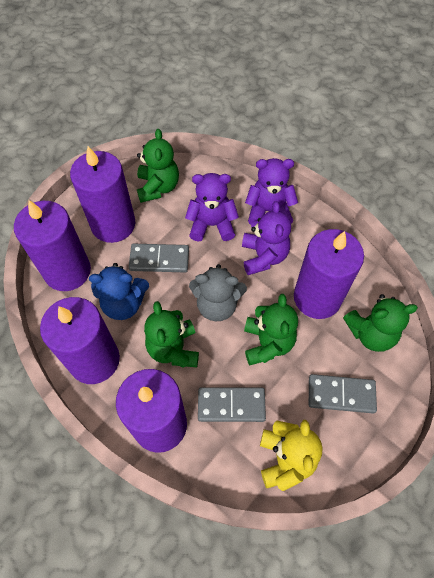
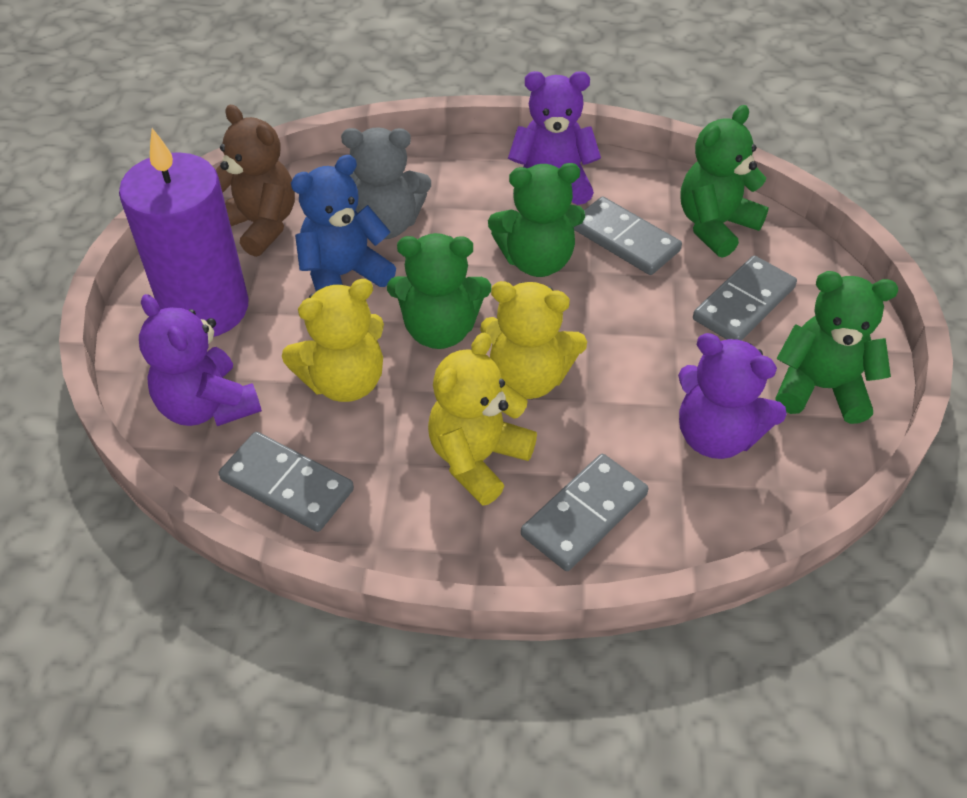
brown teddy bear: none = 0 -> [216,105,295,257] = 1
grey domino: [129,244,189,272] [198,387,266,422] [309,374,377,414] = 3 -> [219,432,354,532] [521,454,648,571] [574,197,682,275] [693,256,797,341] = 4
purple candle: [14,200,91,291] [40,297,120,384] [70,146,135,243] [116,369,187,453] [294,229,364,319] = 5 -> [119,128,249,337] = 1
yellow teddy bear: [260,420,323,491] = 1 -> [282,279,384,402] [428,332,537,506] [480,281,587,399] = 3

